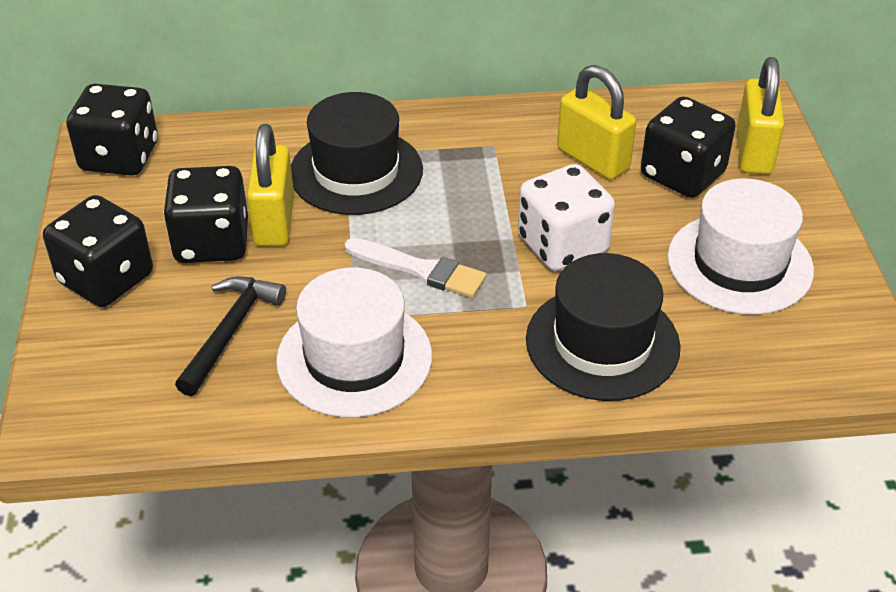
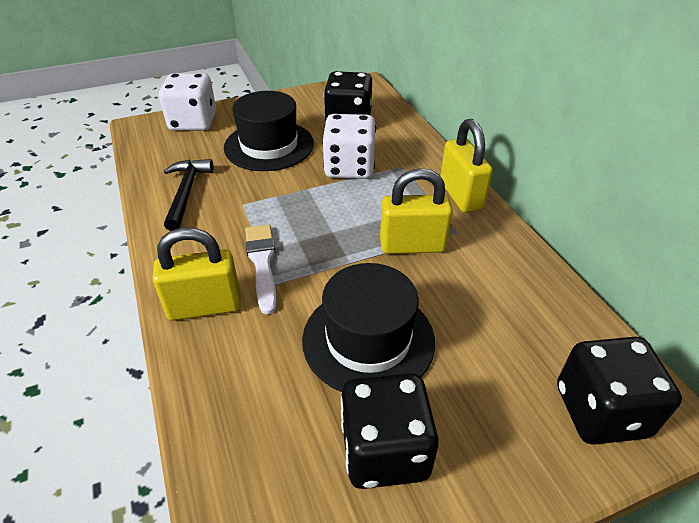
black dice: [43,195,153,307] [66,84,158,176] [163,166,248,263] [641,96,736,198] = 4 -> [324,71,372,122] [341,373,439,489] [557,337,682,445] = 3
white dice: [518,164,615,271] = 1 -> [159,73,216,131] [322,114,376,179] = 2
white hat: [276,268,432,417] [667,178,814,315] = 2 -> none = 0

